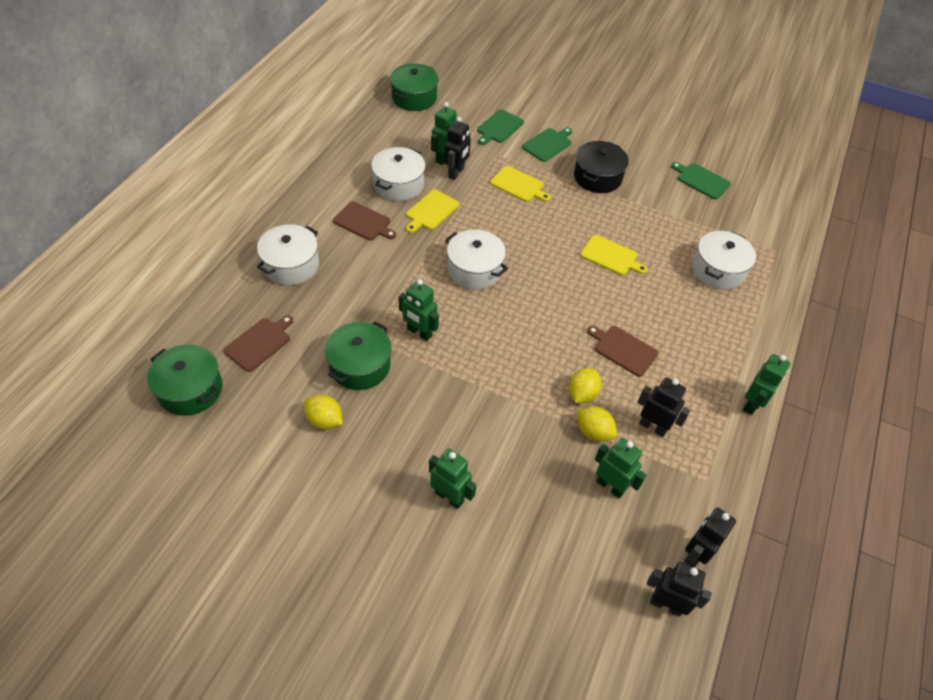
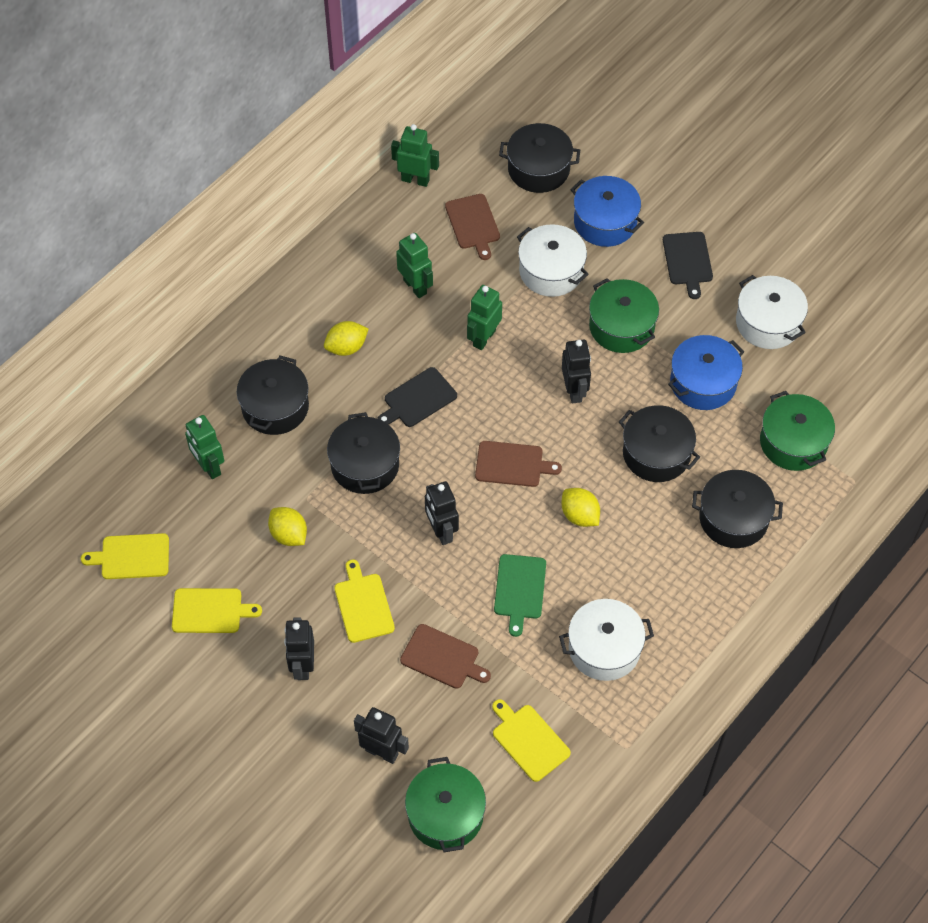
black cutting board: none = 0 -> [377,367,457,427] [663,232,713,299] = 2
black pot: [574,141,629,193] = 1 -> [237,355,309,435] [327,412,400,494] [499,123,580,193] [619,405,700,482] [692,470,783,548] = 5
blue pot: none = 0 -> [570,176,644,247] [668,335,744,410] = 2
green cutting board: [477,109,524,145] [522,127,572,162] [671,162,731,200] = 3 -> [494,554,546,637] = 1
green robot: [399,279,439,341] [429,449,476,509] [431,102,457,165] [595,438,647,499] [743,354,790,415] = 5 -> [185,415,224,479] [391,124,439,187] [396,233,433,298] [467,285,502,350] = 4
white pot: [257,225,319,285] [371,147,426,201] [445,229,508,290] [692,231,756,290] = 4 -> [517,224,589,297] [559,599,654,681] [736,275,808,349] = 3
yellow cutting board: [406,189,459,233] [490,166,551,202] [580,235,648,275] = 3 -> [81,533,169,579] [172,588,262,633] [334,559,395,643] [492,699,571,782] = 4

